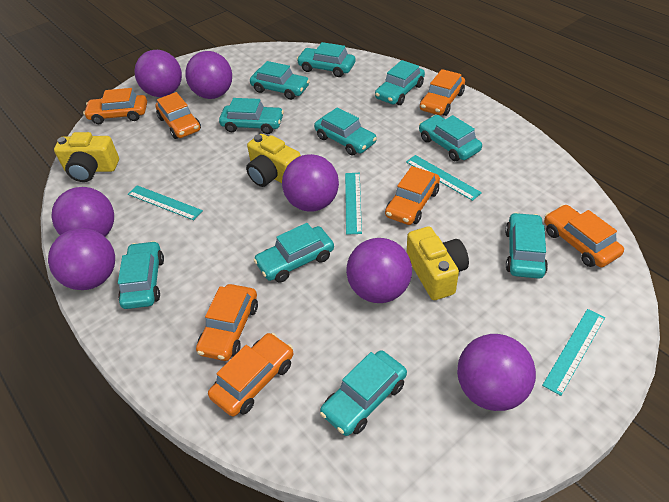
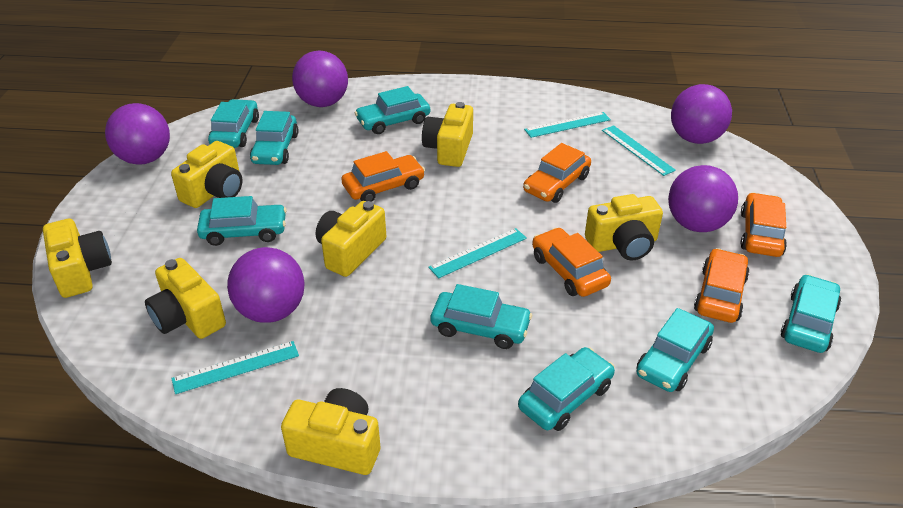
orange car: [83,88,147,124] [155,92,201,139] [196,284,258,361] [208,333,293,417] [385,166,440,225] [420,69,465,116] [544,205,624,267] = 7 -> [341,151,425,202] [523,143,591,203] [532,228,611,297] [694,248,750,323] [740,192,787,257] = 5
purple ball: [48,228,115,290] [51,187,114,237] [134,50,182,97] [185,51,232,99] [282,154,339,212] [346,238,412,303] [457,334,536,411] = 7 -> [105,103,170,165] [227,247,305,323] [292,51,348,107] [668,165,738,232] [671,84,732,144] = 5
turquoise car: [118,241,164,309] [219,98,284,134] [250,61,310,100] [254,223,334,282] [297,42,355,77] [314,107,377,155] [320,350,407,436] [375,60,425,105] [419,115,482,161] [505,212,548,279] = 10 -> [197,196,287,246] [208,99,259,148] [250,111,299,165] [354,86,430,134] [431,284,532,349] [518,347,615,431] [636,308,714,392] [781,274,841,353] = 8
yellow camera: [54,132,119,182] [246,134,301,187] [407,226,469,300] = 3 -> [43,218,112,298] [145,258,226,339] [171,141,243,208] [281,388,380,475] [316,201,386,277] [422,102,473,167] [585,194,663,261] = 7

